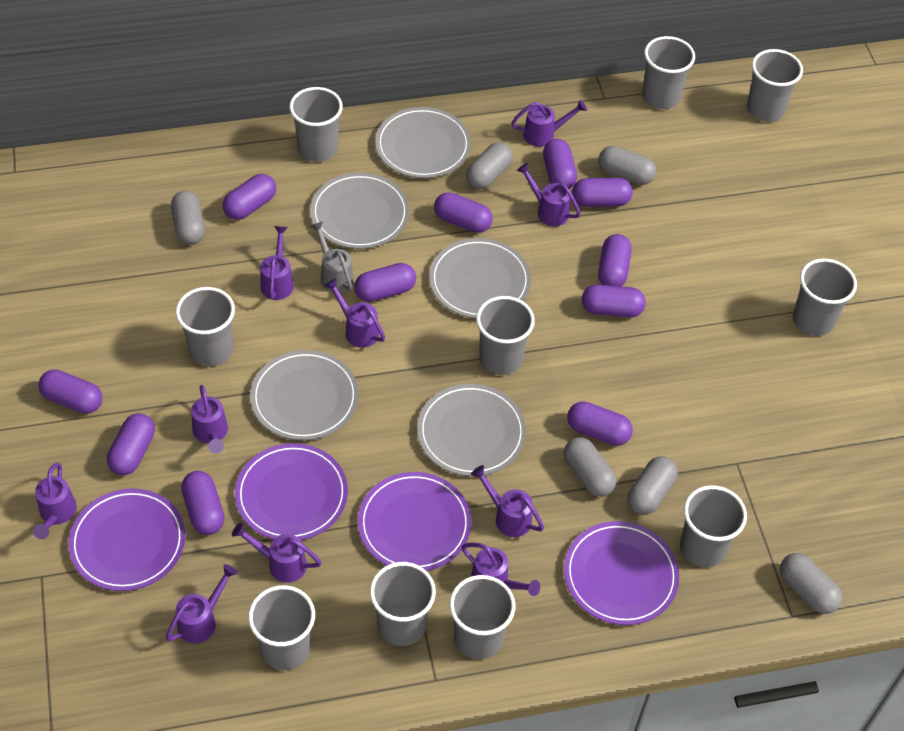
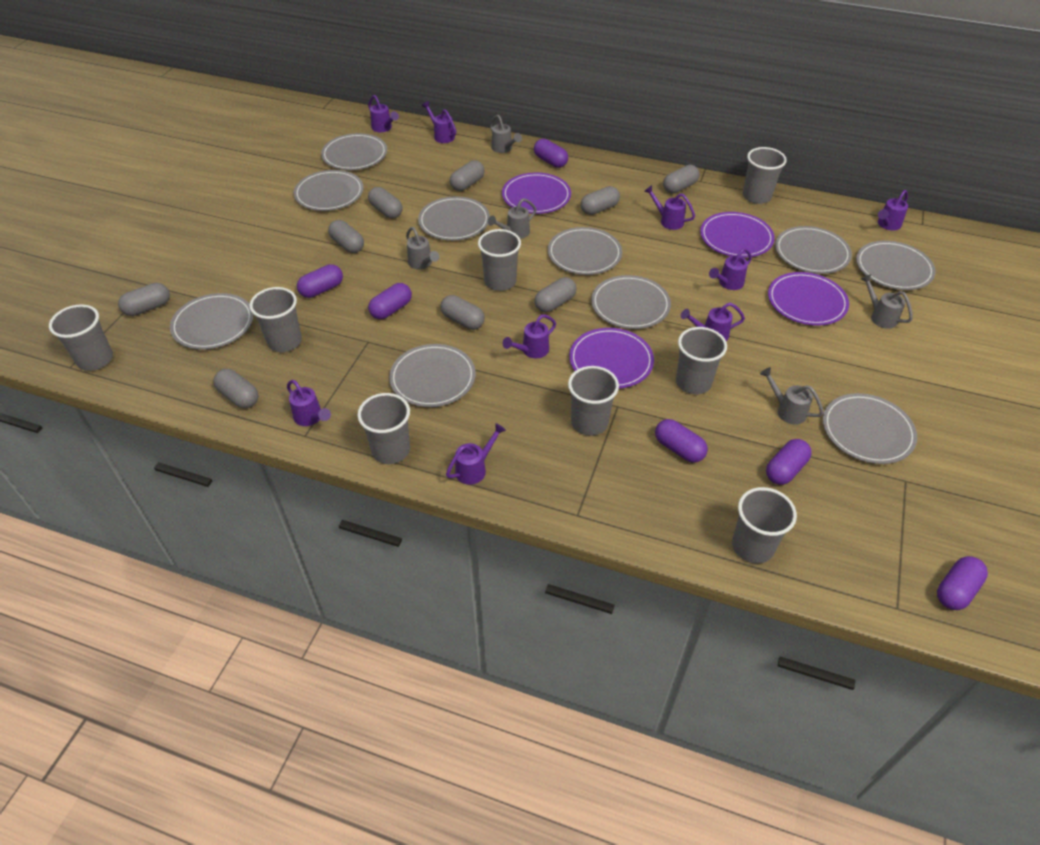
grey capsule: [171,191,205,245] [466,142,513,189] [564,437,617,497] [599,146,656,185] [627,456,678,515] [780,553,842,614] = 6 -> [118,283,170,316] [213,369,259,408] [328,220,364,253] [368,187,403,218] [440,295,485,330] [450,160,485,191] [534,277,576,312] [581,186,620,215] [663,165,699,193] = 9
grey cup: [176,287,235,366] [248,585,315,670] [289,87,343,162] [370,562,436,646] [449,575,515,659] [476,296,535,375] [642,36,695,109] [680,485,747,568] [747,49,803,122] [793,258,857,336] = 10 -> [49,304,113,371] [249,287,302,352] [357,393,410,464] [478,229,521,291] [568,366,619,436] [676,327,727,394] [732,487,797,564] [743,147,787,204] = 8
grey plate: [250,350,359,440] [310,173,409,249] [375,107,471,178] [417,384,526,476] [429,238,531,318] = 5 -> [170,293,254,349] [294,170,364,211] [321,133,387,170] [389,344,476,407] [418,196,490,241] [548,227,622,275] [591,275,671,329] [775,226,852,274] [823,393,917,464] [856,241,936,290] = 10
grey watering can: [310,221,354,293] = 1 -> [406,227,439,269] [488,198,537,239] [490,115,522,153] [760,367,824,425] [861,274,913,329] = 5
purple capsule: [38,369,102,414] [107,413,155,475] [181,471,225,535] [223,174,276,220] [354,263,416,302] [434,192,493,233] [543,139,577,189] [567,401,633,446] [572,178,633,207] [582,284,646,317] [598,234,631,286] = 11 -> [297,264,343,298] [368,283,412,319] [534,139,568,168] [655,419,708,463] [766,439,812,485] [937,556,988,610] = 6
purple watering can: [33,463,77,539] [166,564,238,643] [191,385,228,454] [232,523,322,583] [261,226,294,300] [324,278,385,348] [462,543,540,596] [471,465,544,537] [511,100,587,147] [517,163,581,226] = 10 -> [287,380,331,426] [368,95,399,132] [422,101,457,143] [446,423,506,485] [503,314,556,359] [644,185,695,230] [681,303,745,341] [709,248,752,290] [878,190,908,230] = 9

